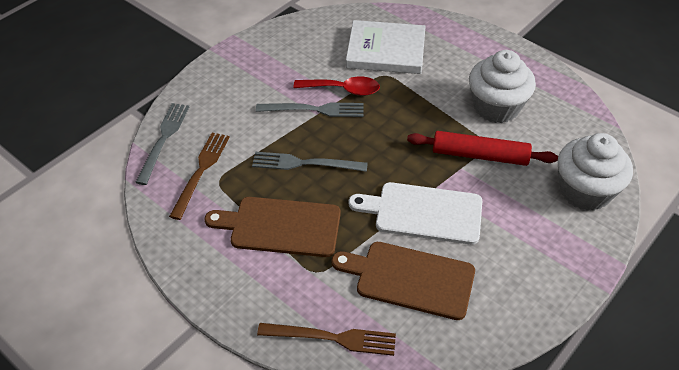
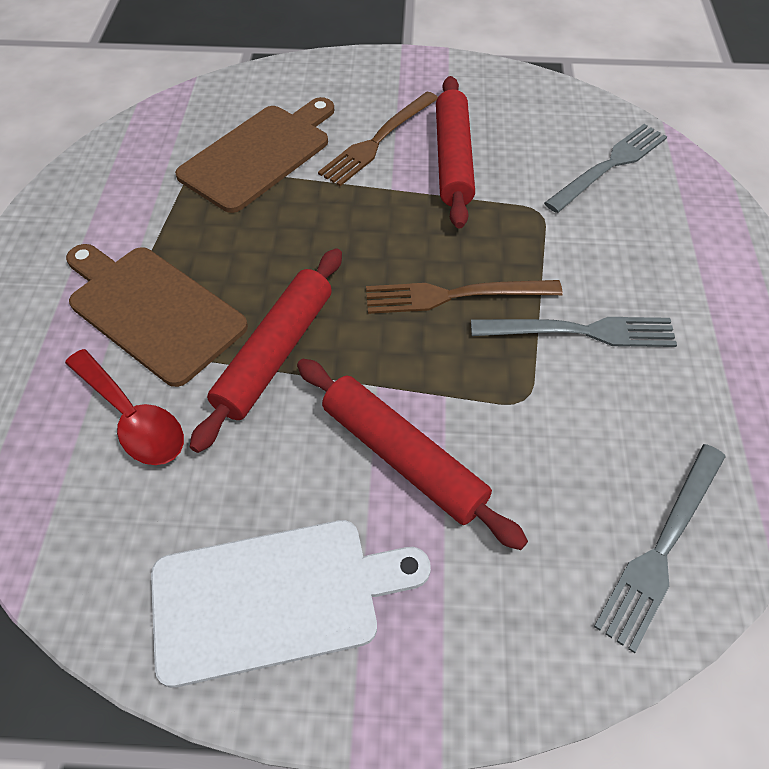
red rolling pin: [407,131,558,166] = 1 -> [190,248,342,453] [297,359,528,550] [436,76,475,229] = 3
white book: [346,20,426,74] = 1 -> none = 0
white cupcake: [469,50,536,123] [558,133,633,211] = 2 -> none = 0

